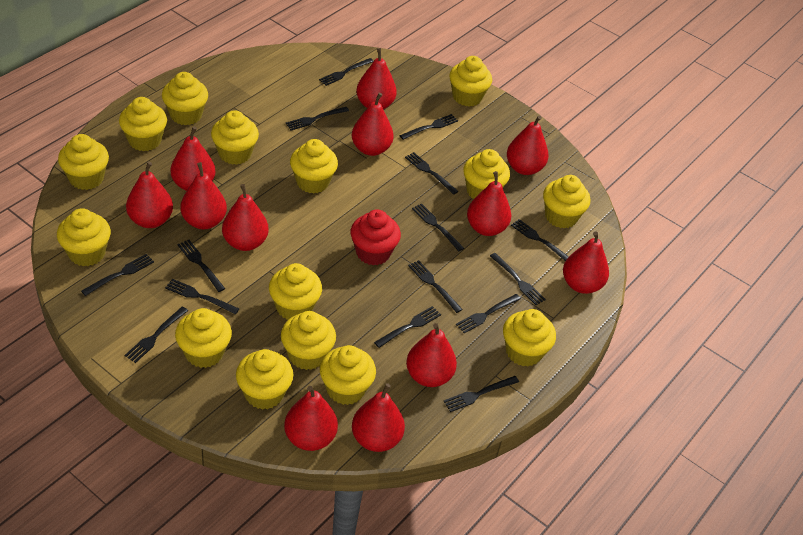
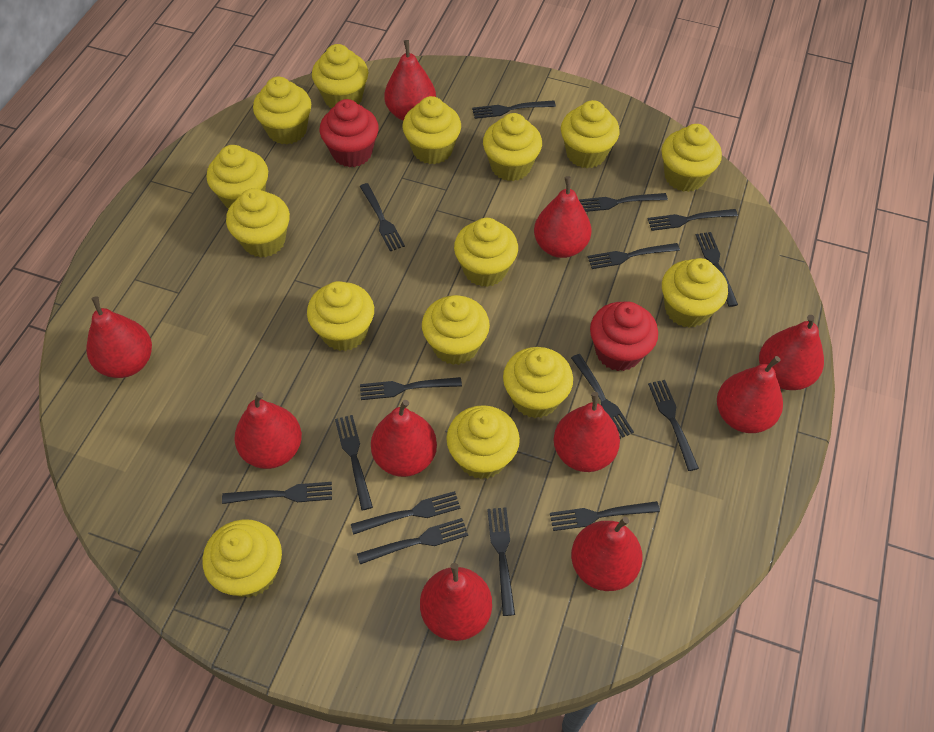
red cupcake: [350,209,401,265] = 1 -> [320,99,379,167] [590,301,658,371] = 2
red pear: [126,162,173,228] [171,127,216,191] [180,162,227,229] [222,184,269,251] [284,386,338,451] [352,93,394,156] [352,383,405,452] [356,48,397,109] [406,323,457,387] [467,171,511,236] [507,115,549,175] [563,231,609,294] = 12 -> [86,296,152,378] [234,392,302,469] [371,400,437,477] [384,40,436,121] [420,563,492,641] [534,176,591,258] [554,392,620,472] [571,517,643,591] [717,356,783,433] [759,315,824,390] = 10

